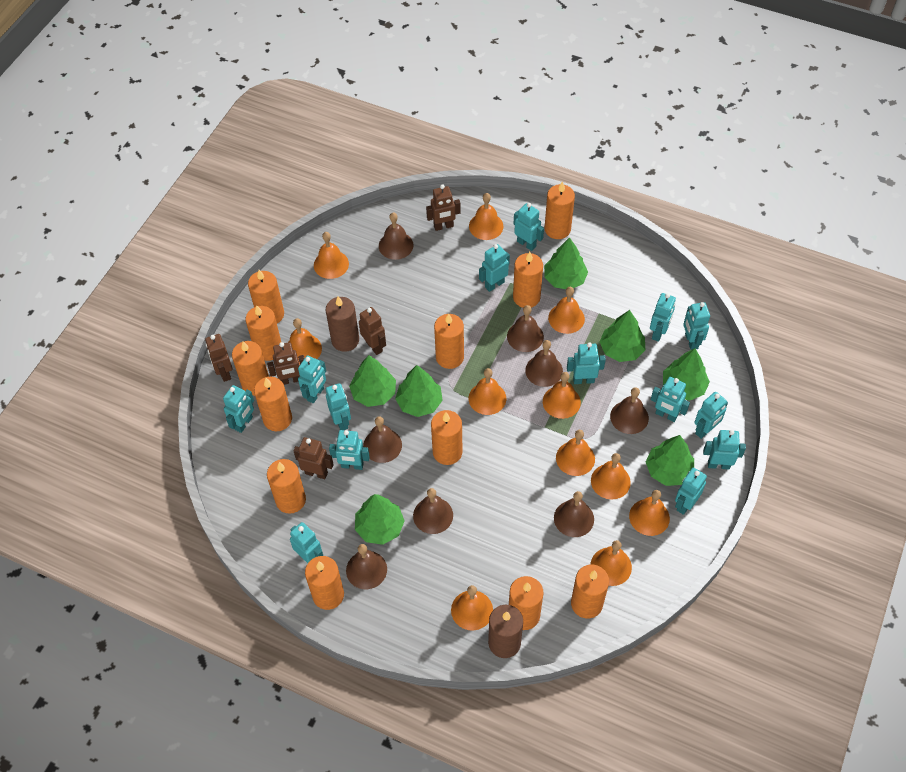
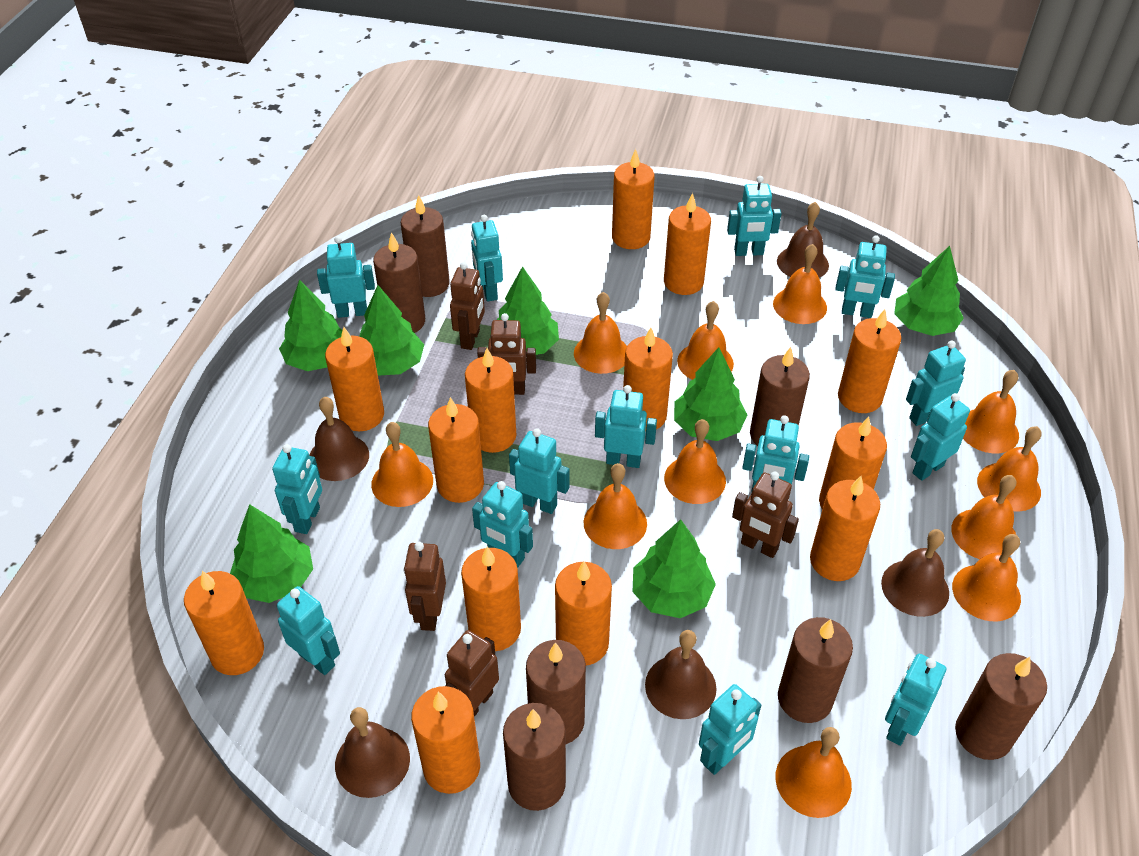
brown bell: [346,544,387,589] [363,416,402,463] [379,212,414,260] [413,488,453,534] [507,305,544,352] [525,340,563,387] [554,491,594,537] [610,387,649,434] = 8 -> [309,397,369,481] [335,707,410,798] [645,630,717,719] [777,202,829,278] [881,529,949,617] = 5
brown candle: [326,296,359,352] [488,605,523,658] = 2 -> [373,232,425,333] [401,195,450,297] [503,703,566,811] [526,640,586,744] [750,347,810,446] [778,617,853,723] [955,653,1047,760] = 7
orange candle: [232,341,269,396] [245,305,281,361] [248,270,284,323] [254,377,292,431] [267,459,306,514] [305,556,344,610] [431,410,463,465] [434,313,464,369] [509,576,544,630] [513,252,543,308] [545,181,575,239] [571,565,609,618] = 12 -> [184,571,264,675] [325,327,384,431] [411,686,480,794] [428,397,484,503] [461,547,521,651] [465,348,516,453] [555,561,612,665] [612,149,655,249] [623,327,673,432] [664,193,711,295] [810,476,880,581] [819,416,887,509] [838,309,901,413] = 13

